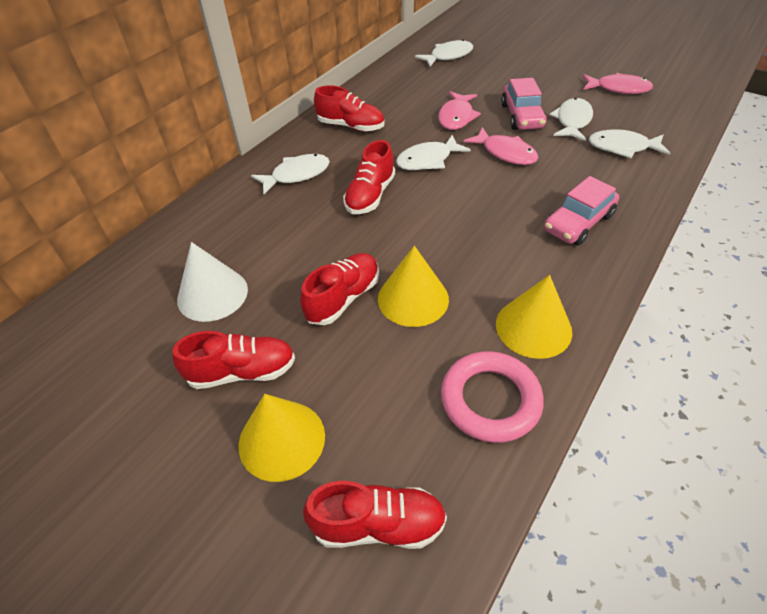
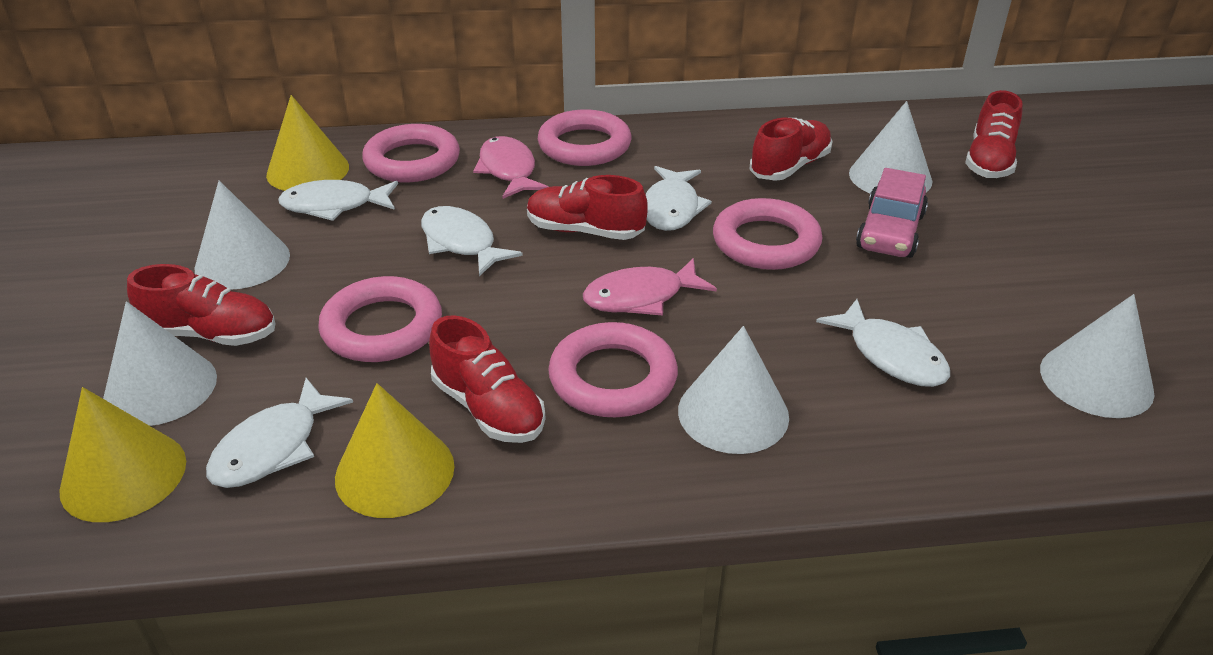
pink car: [501,78,547,130] [544,176,619,246] = 2 -> [856,168,928,258] = 1
pink fish: [438,91,481,130] [464,127,538,165] [583,73,653,94] = 3 -> [473,136,548,199] [583,258,717,316] = 2
pink ring: [441,351,544,443] = 1 -> [318,276,442,362] [362,124,460,182] [538,109,632,166] [548,322,678,417] [713,198,822,270] = 5
white cone: [177,242,248,322] = 1 -> [103,301,217,426] [194,181,290,290] [678,326,789,454] [849,101,932,193] [1040,294,1154,418] = 5

